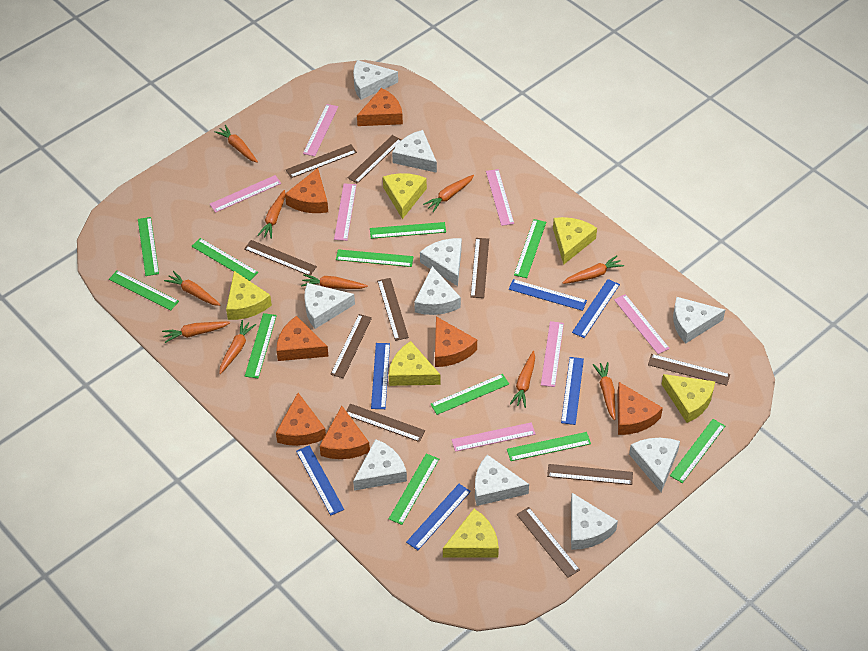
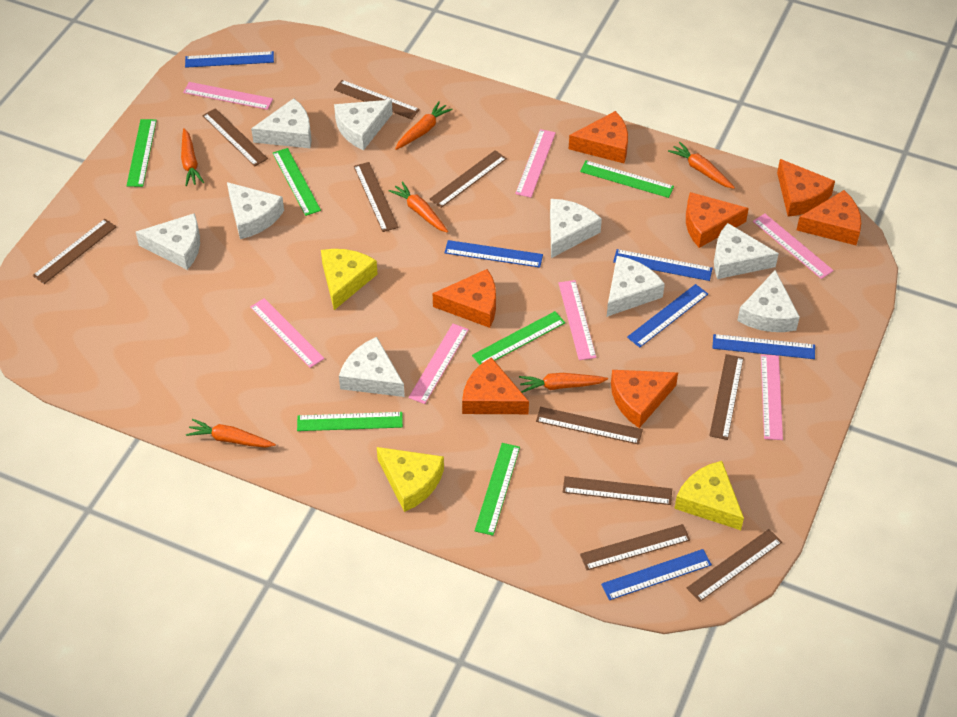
green ruler: [109,270,179,311] [138,217,159,276] [191,238,258,281] [245,313,277,378] [336,249,413,267] [370,222,446,239] [389,454,439,525] [430,374,509,415] [507,432,591,461] [514,219,546,278] [670,419,725,483] = 11 -> [127,119,157,187] [273,148,321,216] [297,412,403,431] [472,311,565,365] [475,443,520,536] [580,160,674,198] = 6
orange carrot: [162,321,230,343] [164,271,220,306] [215,125,258,163] [219,320,256,374] [257,190,285,239] [301,274,368,289] [423,175,474,212] [510,351,535,408] [563,255,624,284] [593,362,616,420] = 10 -> [181,128,204,186] [186,419,276,448] [388,181,448,233] [395,101,453,150] [519,373,608,393] [668,142,735,189] = 6
white cheese: [304,283,355,329] [353,60,398,100] [353,439,407,491] [392,130,437,173] [414,266,461,315] [420,238,462,286] [475,455,529,506] [571,493,618,550] [629,438,680,492] [673,297,725,344] = 10 -> [136,213,200,270] [227,182,284,239] [251,98,312,148] [334,100,393,150] [339,337,405,397] [550,199,602,258] [607,256,665,317] [714,223,779,279] [737,270,800,332] = 9
yellow cheese: [226,271,272,320] [383,173,427,219] [389,341,441,386] [443,509,499,558] [553,217,597,265] [662,374,715,423] = 6 -> [321,249,378,310] [377,447,444,512] [674,461,744,530] = 3

